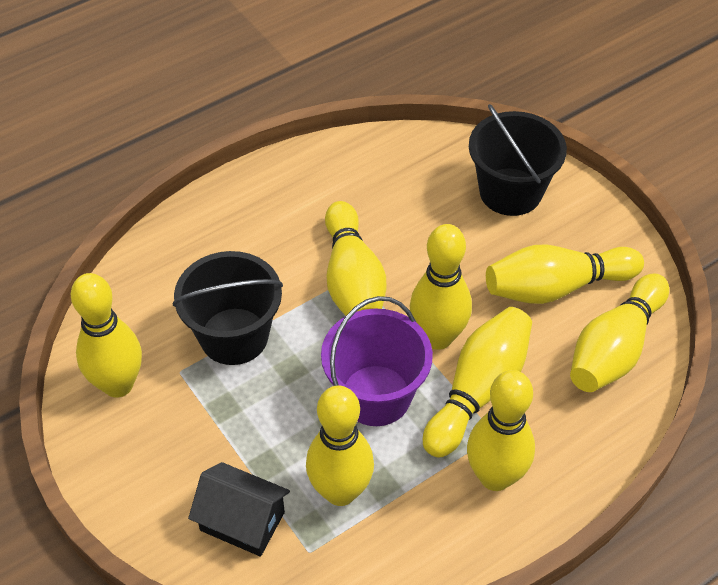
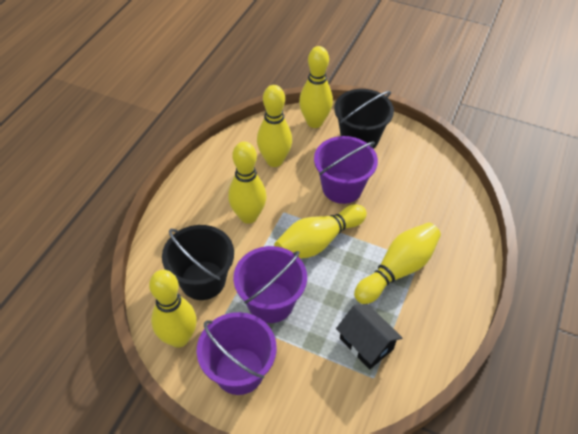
purple bucket: [321,296,433,426] = 1 -> [197,312,277,395] [233,246,307,323] [314,136,378,204] = 3
yellow bowling pin: [71,273,142,398] [306,385,374,506] [325,201,386,316] [410,224,472,350] [423,307,532,458] [467,370,535,491] [486,244,644,304] [570,274,669,392] = 8 -> [149,270,197,348] [228,142,266,224] [257,85,292,167] [274,204,367,259] [299,46,333,128] [354,222,441,304] = 6

